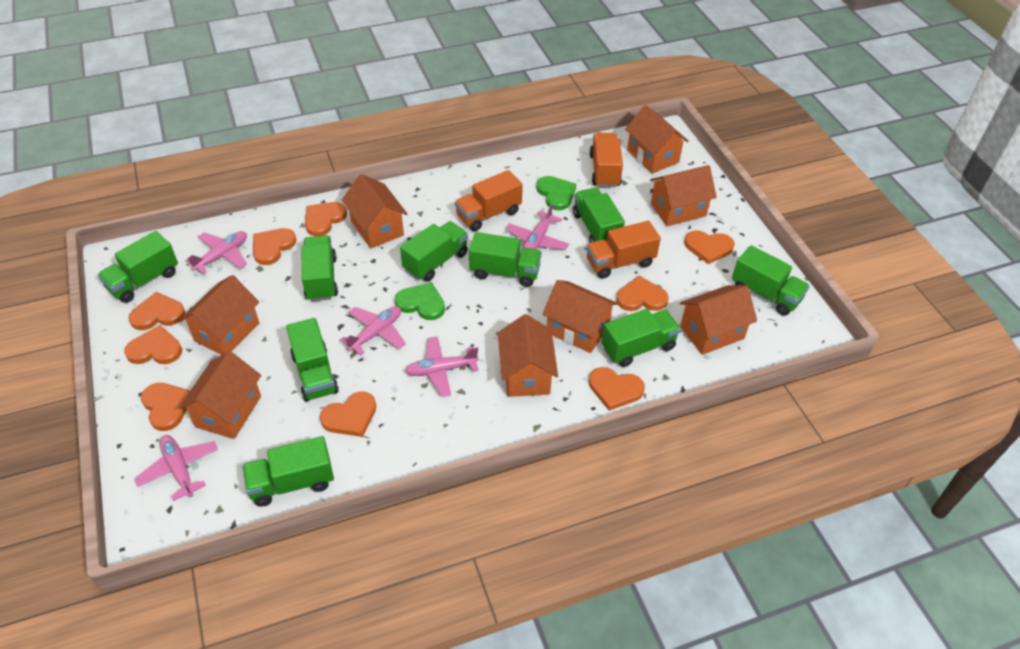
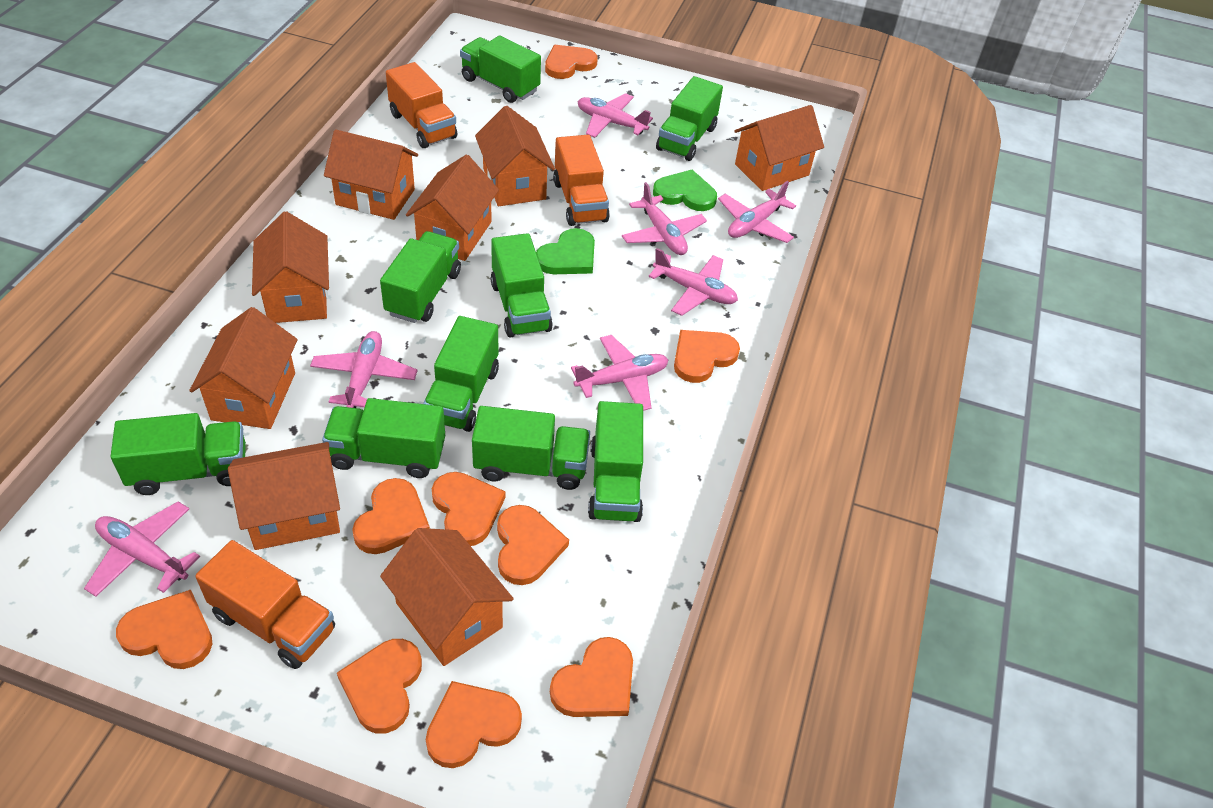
pink plane: [134,435,218,501] [186,231,247,274] [340,306,406,355] [405,336,479,397] [506,203,569,250] = 5 -> [84,501,200,597] [310,331,418,408] [571,335,668,411] [578,93,653,138] [622,182,707,255] [649,248,738,316] [718,181,796,243] = 7

